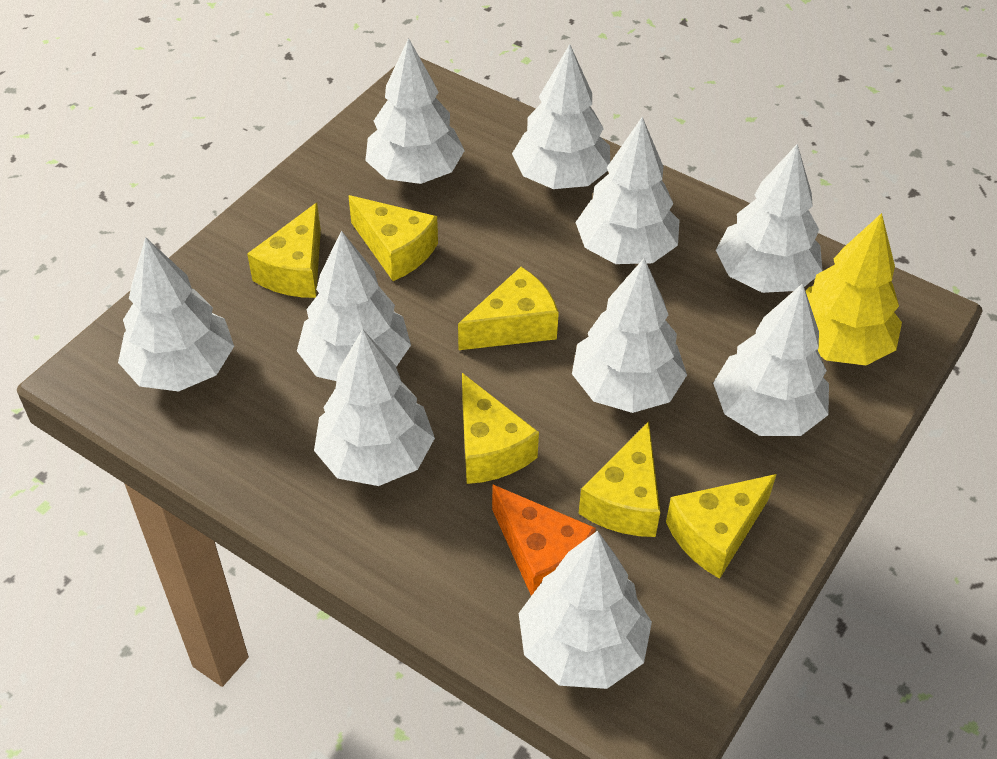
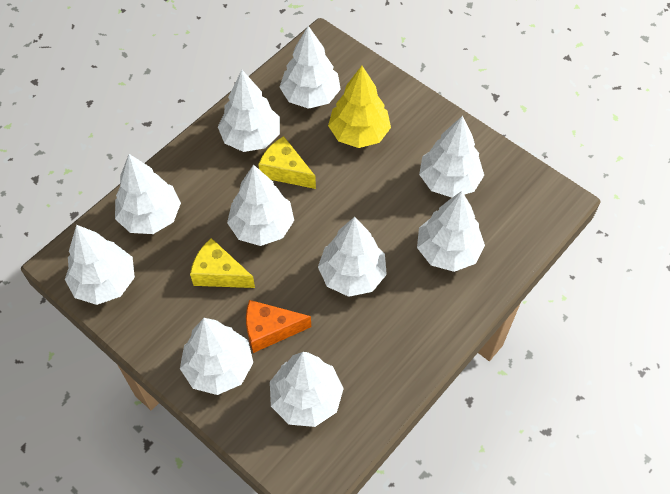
yellow cheese: [247,203,321,298] [348,195,438,281] [458,267,559,350] [462,373,539,484] [578,421,660,537] [666,474,777,579] = 6 -> [190,238,255,288] [258,136,316,189] = 2

